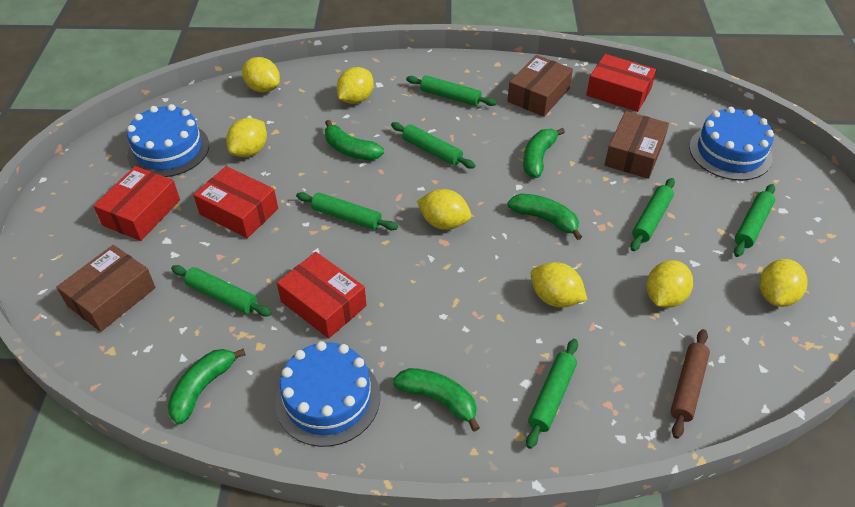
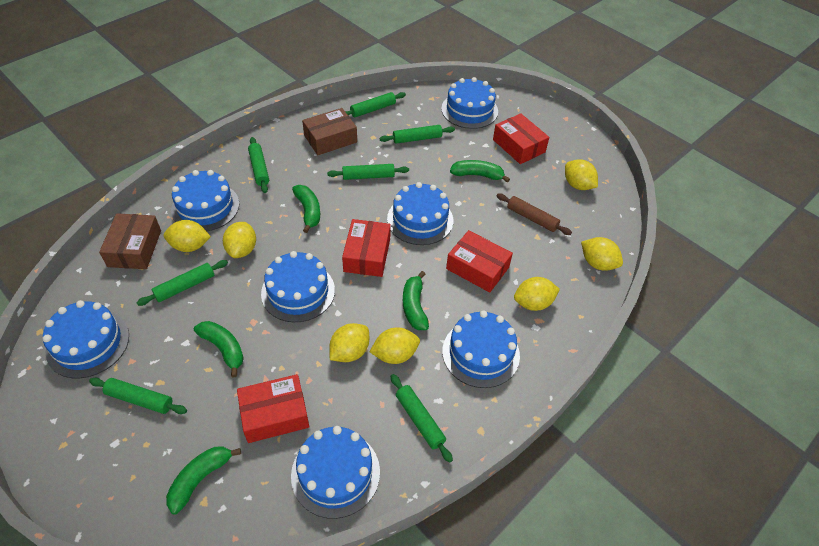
blue cake: [127,104,209,177] [275,341,380,447] [689,107,774,181] = 3 -> [42,300,129,378] [171,170,239,231] [261,251,335,322] [291,426,380,519] [387,182,453,245] [441,77,498,129] [442,310,520,388] = 7
brown box: [57,245,156,332] [508,55,573,117] [605,111,669,179] = 3 -> [99,213,161,269] [302,108,357,155] = 2

